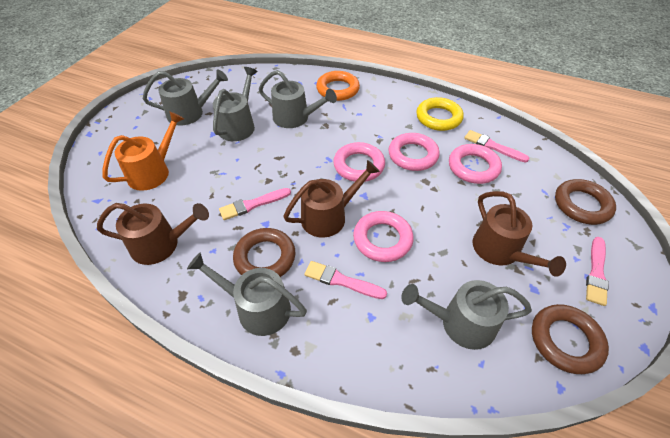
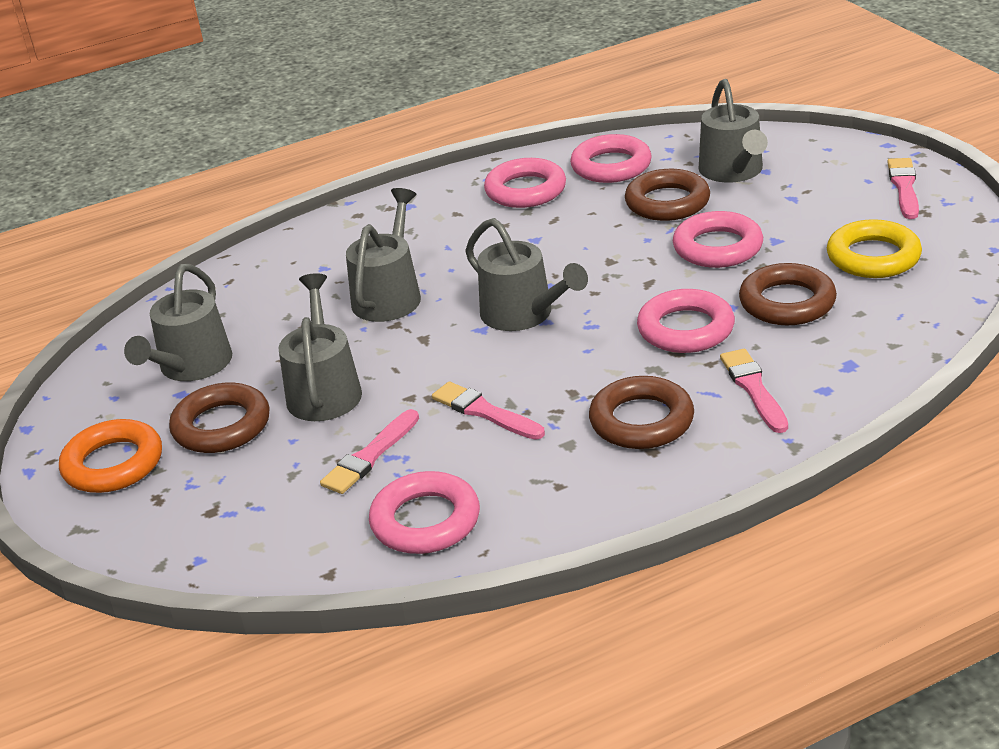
brown ring: [233,228,295,277] [532,304,609,374] [555,179,616,225] = 3 -> [169,382,270,453] [589,376,694,449] [625,169,710,221] [739,263,837,325] = 4
brown watering can: [97,203,209,265] [283,160,380,238] [473,191,566,277] = 3 -> none = 0
orange watering can: [103,111,184,191] = 1 -> none = 0
pink ring: [333,142,385,182] [353,211,414,262] [389,133,440,171] [449,144,502,184] = 4 -> [369,471,480,554] [484,158,566,208] [570,134,652,183] [637,289,735,353] [673,211,763,268] = 5

